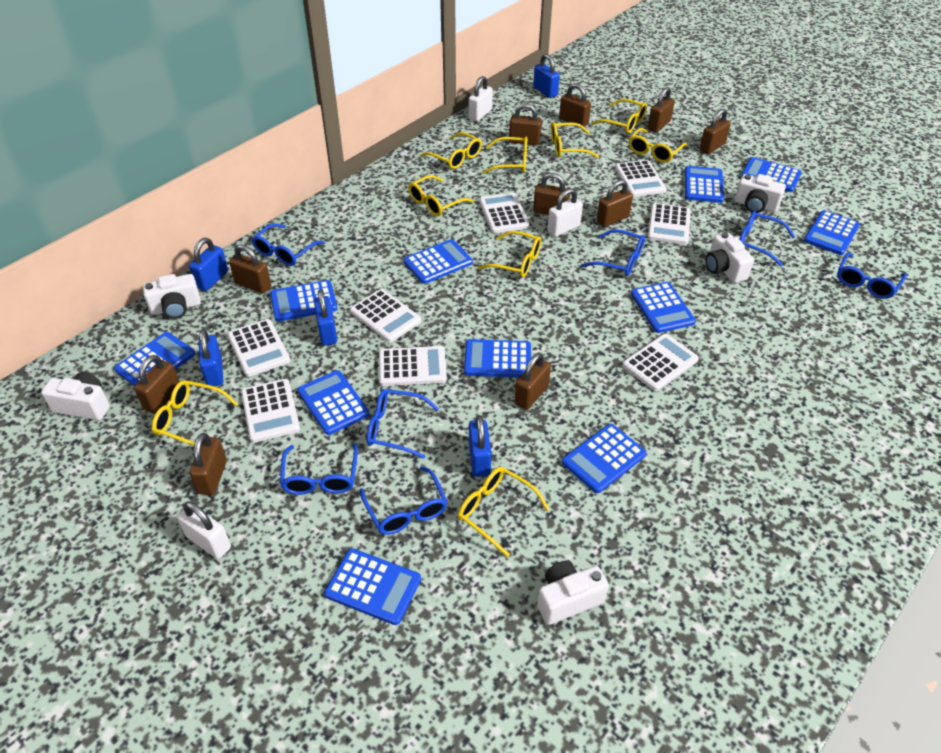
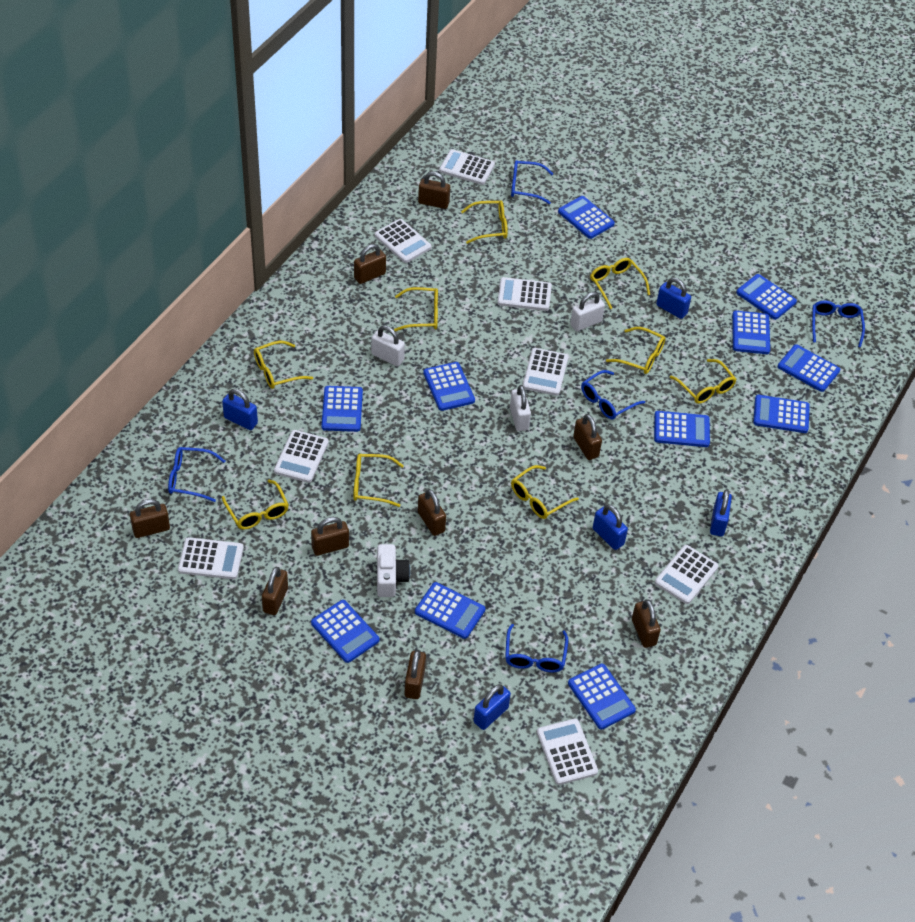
blue glasses: [252,223,325,266] [280,443,358,495] [360,466,448,535] [367,389,439,459] [581,229,645,276] [739,211,796,267] [837,252,907,299] = 7 -> [168,447,225,502] [505,624,568,673] [511,160,553,204] [581,370,645,419] [812,301,865,347] = 5
brown padlock: [134,355,179,414] [189,433,227,495] [229,245,271,294] [509,103,542,146] [514,353,551,410] [533,173,570,215] [559,83,591,127] [597,180,633,227] [647,87,675,132] [699,108,731,154] = 10 -> [130,499,170,538] [262,567,288,615] [311,517,349,556] [354,244,386,284] [404,650,426,699] [418,171,450,209] [418,489,446,536] [573,414,602,460] [632,599,661,648] = 9
white camera: [41,372,110,420] [143,274,201,319] [537,560,609,625] [706,232,754,283] [735,174,786,213] = 5 -> [377,544,410,597] = 1

